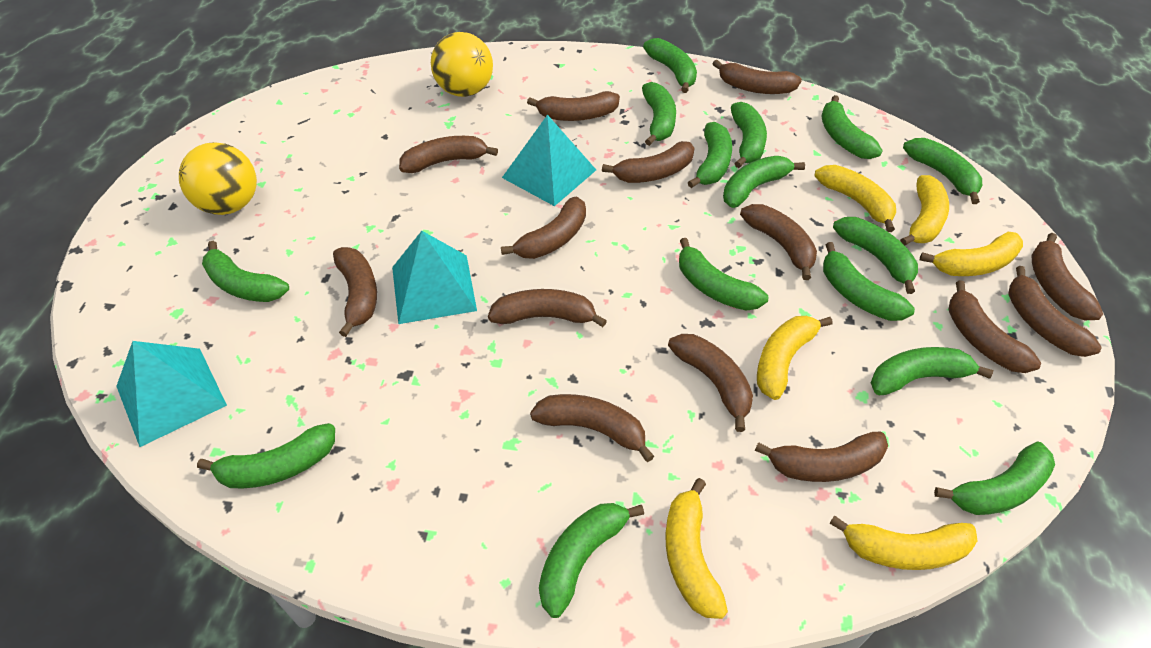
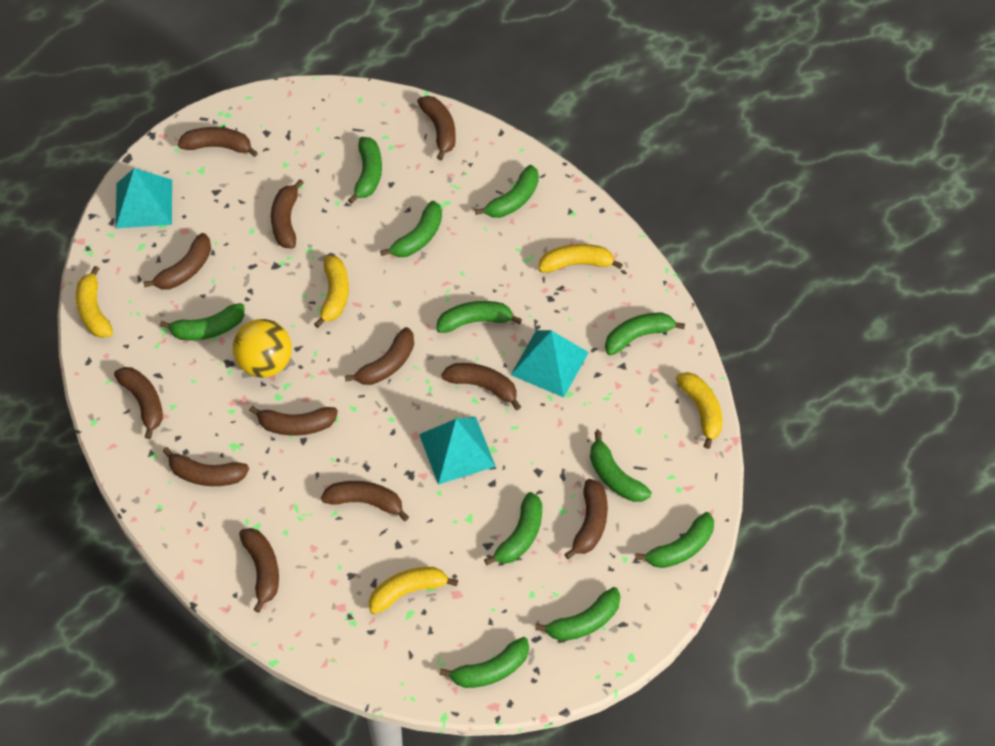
brown banana: [333,247,377,337] [399,136,498,173] [488,289,607,327] [501,197,586,259] [527,91,620,121] [530,394,654,462] [602,141,695,183] [668,334,753,432] [713,60,802,94] [740,204,817,280] [755,432,888,482] [948,280,1041,373] [1008,266,1102,357] [1031,233,1103,320] = 14 -> [114,367,163,439] [143,233,211,289] [162,447,249,486] [178,127,258,157] [239,528,279,613] [249,406,338,436] [271,179,304,248] [321,481,409,521] [345,327,414,385] [417,96,456,160] [441,363,521,410] [564,479,608,559] = 12
green banana: [197,423,335,488] [202,241,289,302] [539,503,644,618] [642,82,676,146] [643,38,697,93] [679,238,768,311] [688,122,732,188] [723,156,805,208] [731,102,767,168] [821,95,883,159] [823,242,915,321] [833,217,918,294] [871,347,993,395] [903,138,982,204] [934,441,1055,515] = 15 -> [160,303,245,341] [348,137,382,204] [380,201,442,257] [436,301,522,333] [440,637,529,688] [475,165,539,218] [484,492,542,565] [535,587,621,641] [590,431,652,502] [605,313,685,356] [635,512,714,568] = 11
yellow ball: [179,142,257,215] [431,32,493,97] = 2 -> [233,319,292,378] = 1
yellow banana: [666,478,728,619] [757,316,833,400] [814,165,896,232] [829,515,978,570] [900,175,949,246] [920,232,1023,276] = 6 -> [76,266,113,338] [314,255,349,328] [369,567,458,614] [538,244,623,273] [676,372,722,449] = 5

